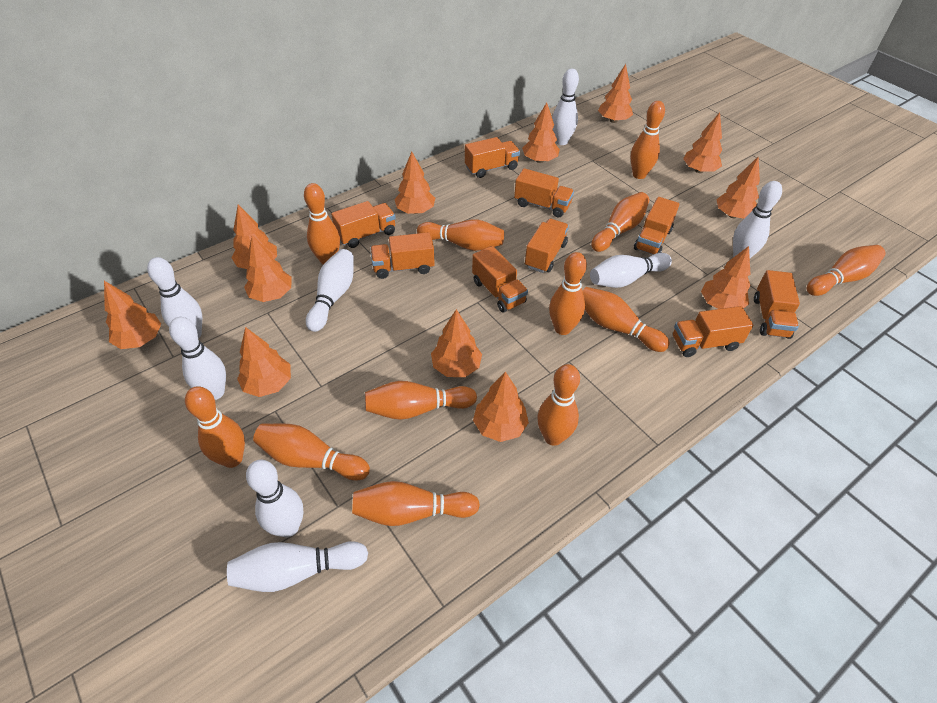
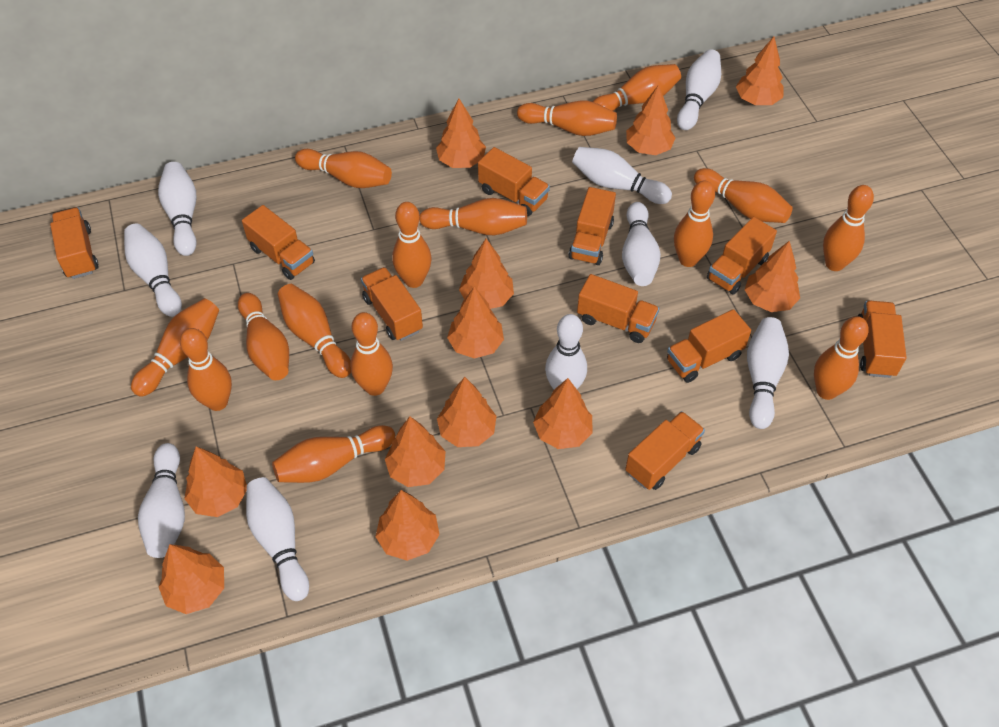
orange bowling pin: [185,386,245,468] [253,423,370,480] [304,183,340,265] [352,481,480,526] [365,381,477,420] [417,219,504,251] [537,364,580,446] [549,252,587,335] [583,287,670,352] [591,192,649,252] [630,101,665,179] [807,245,886,296] = 12 -> [131,298,219,397] [180,328,232,411] [238,293,289,380] [272,425,396,483] [278,284,351,378] [295,149,392,188] [350,312,393,396] [392,202,432,288] [419,198,527,235] [517,100,617,136] [593,64,681,111] [674,181,715,267] [694,168,793,223] [814,316,869,400] [823,185,874,271] = 15
orange truck: [331,201,396,248] [370,232,435,279] [465,137,520,178] [472,246,528,313] [514,168,574,217] [525,219,569,273] [634,197,680,255] [673,306,753,357] [754,270,800,339] = 9 -> [50,208,99,279] [242,205,315,280] [361,267,423,341] [478,147,550,216] [569,187,616,265] [577,274,659,343] [625,411,705,490] [667,309,751,383] [707,217,777,295] [858,301,907,378] = 10
white bowling pin: [147,257,202,338] [169,317,226,400] [227,541,368,592] [246,460,304,537] [306,249,354,332] [552,69,579,145] [590,253,672,288] [733,181,782,258] = 8 -> [124,223,182,317] [138,443,185,558] [158,162,197,256] [246,477,309,601] [545,314,587,389] [572,147,672,204] [622,202,661,286] [677,49,721,130] [747,317,789,429] = 9

